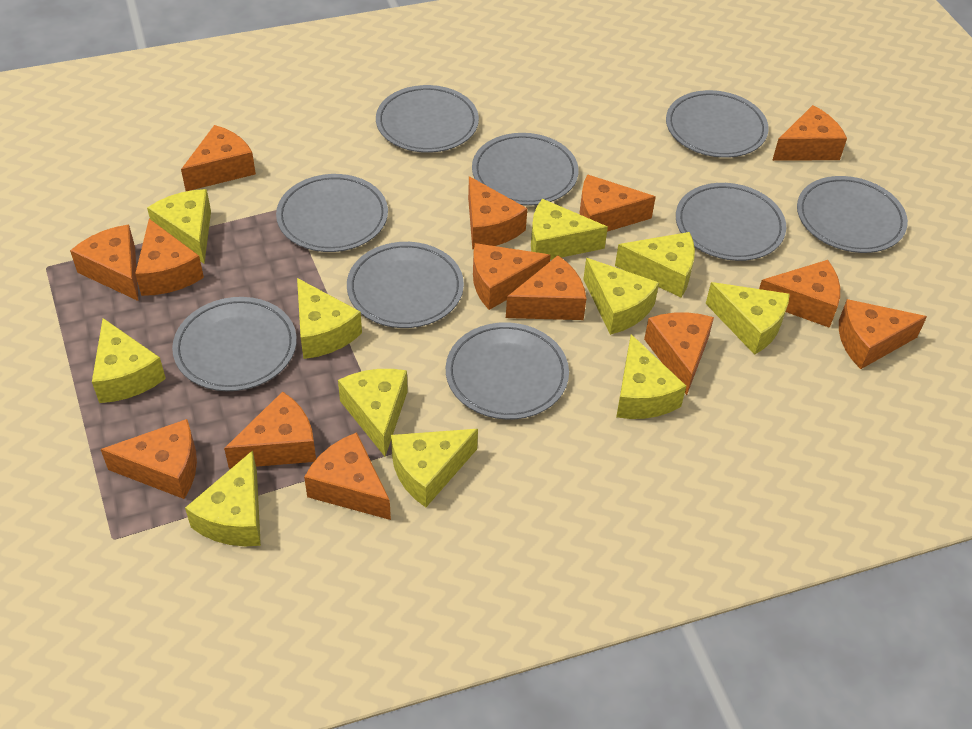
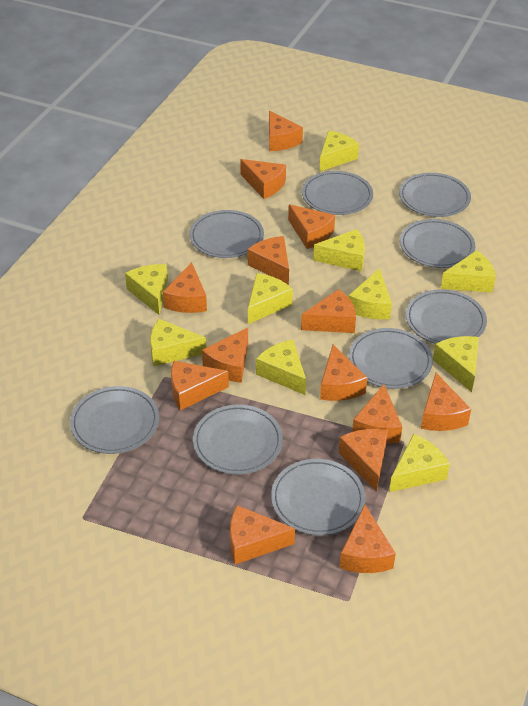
yellow cheese: [92,318,166,403] [147,189,211,264] [185,450,261,546] [297,278,362,359] [338,369,408,456] [391,429,478,507] [531,199,608,260] [583,258,659,335] [615,232,695,298] [616,334,686,419] [706,282,790,355] = 11 -> [125,264,168,315] [150,319,206,366] [248,273,293,324] [256,340,306,395] [313,229,365,271] [319,131,359,172] [348,268,392,319] [389,434,450,492] [433,336,479,392] [441,250,496,293] = 10

